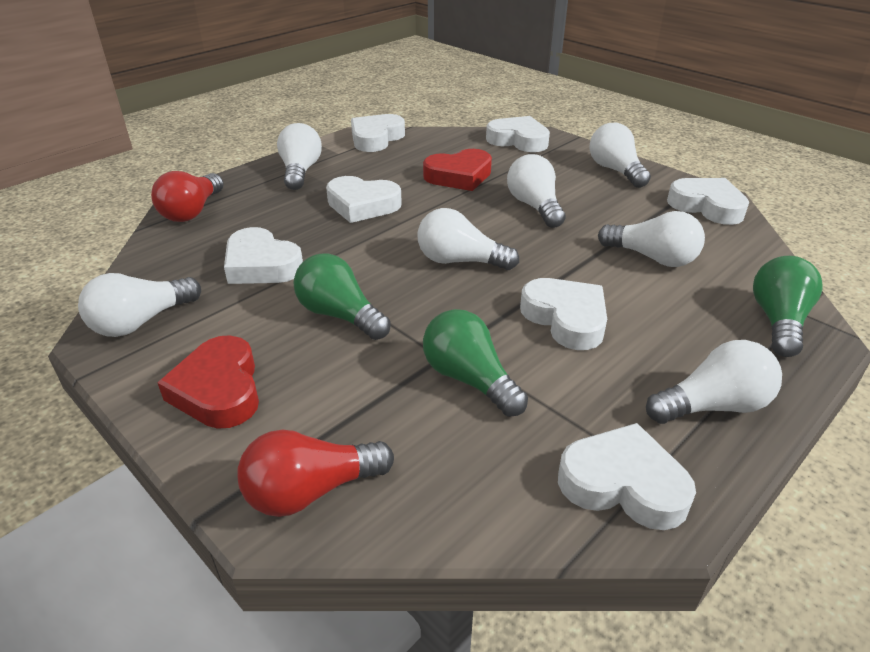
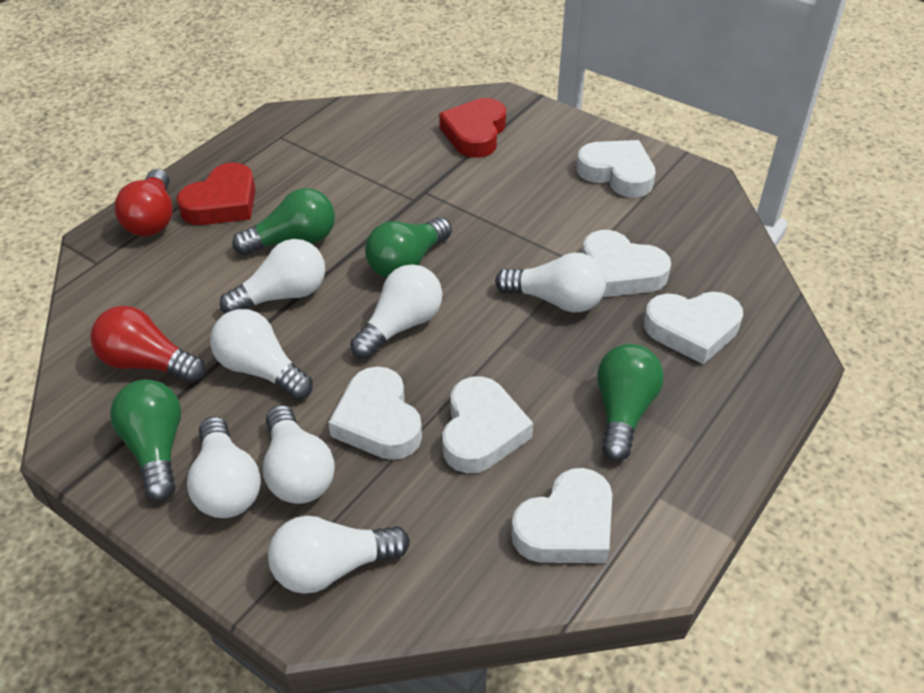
green light bulb: [294,253,391,340] [423,309,528,417] [753,256,823,357] = 3 -> [110,379,181,501] [232,188,335,255] [365,217,452,278] [597,344,664,461] = 4
white heart: [224,227,303,284] [326,176,402,223] [351,114,405,152] [486,116,550,152] [520,278,607,350] [558,423,696,530] [667,178,749,225] = 7 -> [328,366,422,460] [442,376,533,473] [511,468,612,563] [577,140,656,198] [582,230,671,297] [644,292,743,364] = 6

